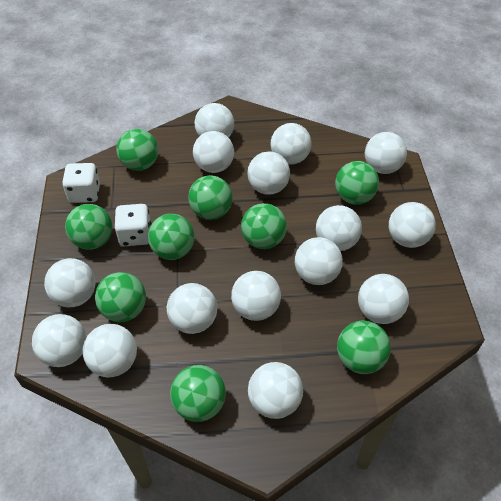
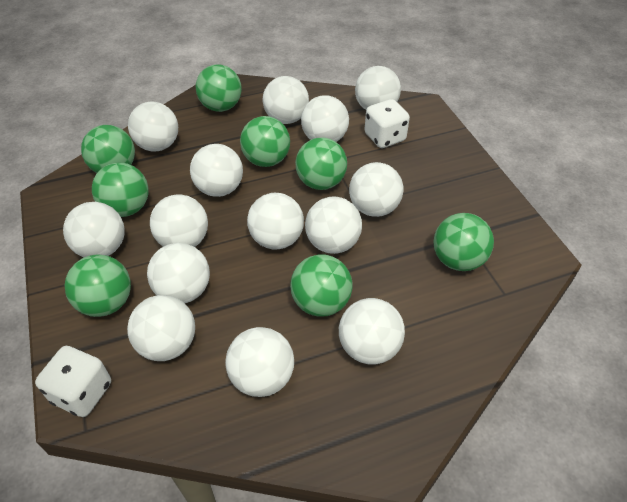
green ball: [65,204,113,250] [95,272,146,322] [116,129,158,171] [148,214,194,260] [170,365,226,422] [188,175,233,220] [241,203,287,249] [335,161,379,204] [337,321,391,374] = 9 -> [64,255,131,317] [81,125,135,173] [92,163,148,217] [196,65,242,112] [240,116,290,167] [290,254,352,317] [295,138,347,190] [434,213,494,271] = 8
white ball: [32,314,87,367] [44,258,96,307] [83,324,137,377] [167,283,217,334] [193,131,234,173] [194,103,234,138] [231,271,281,321] [247,151,290,195] [248,362,303,419] [271,123,312,165] [295,237,343,285] [316,205,362,251] [358,274,409,324] [365,132,407,174] [389,202,436,248] = 15 -> [63,202,125,257] [127,295,195,361] [128,102,178,151] [147,243,210,303] [150,194,208,247] [190,144,243,197] [225,327,294,397] [247,193,304,250] [263,76,309,124] [301,95,349,142] [305,196,362,254] [339,298,405,364] [349,162,403,217] [355,66,401,110] = 14

